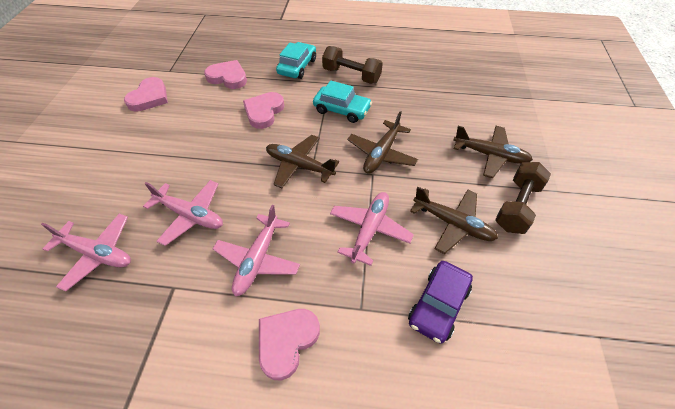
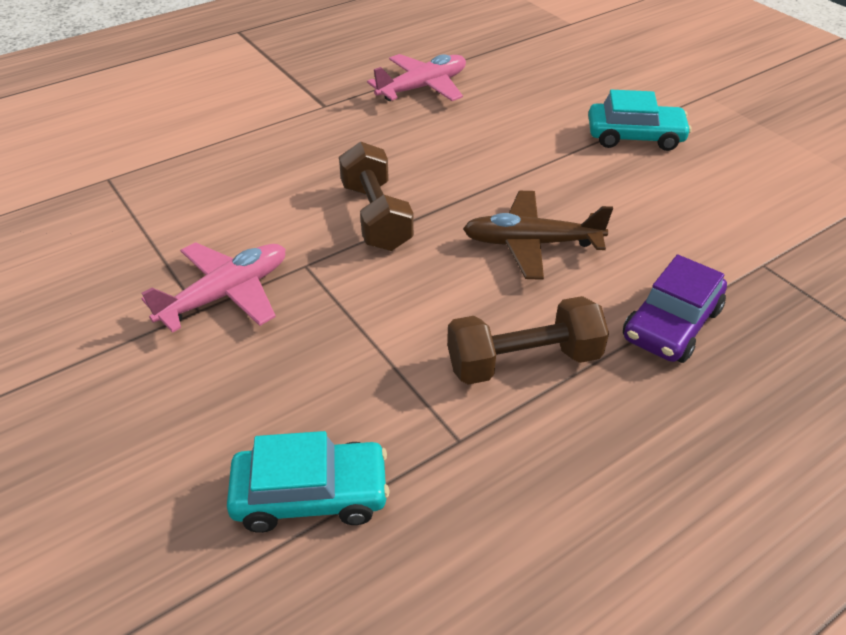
brown plane: [266,135,339,188] [347,111,418,174] [410,187,498,254] [453,126,533,178] = 4 -> [463,191,613,280] = 1
pink heart: [124,77,168,112] [204,60,247,89] [243,92,285,129] [259,309,320,380] = 4 -> none = 0
pink plane: [41,214,131,291] [143,180,223,246] [213,205,300,296] [330,192,414,266] = 4 -> [142,242,286,333] [367,54,466,101] = 2

